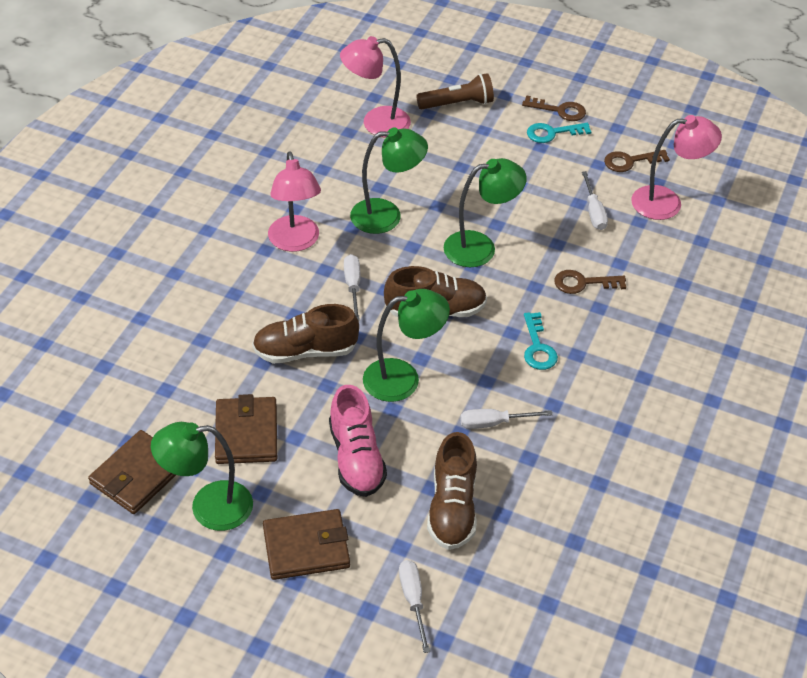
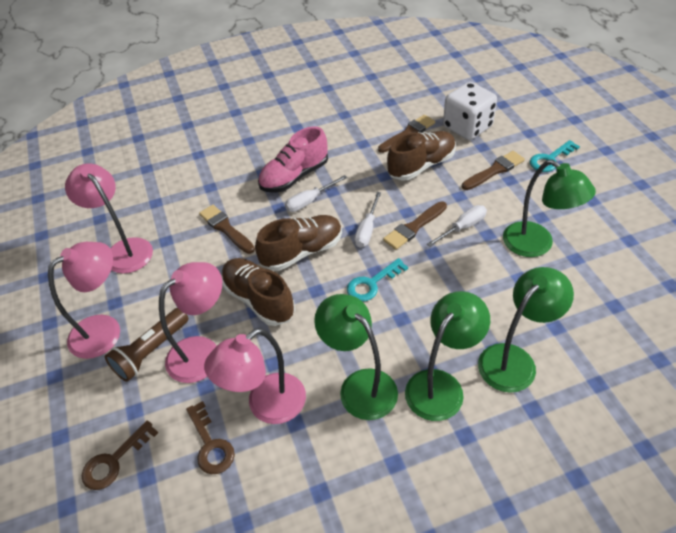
brown brush: none = 0 -> [199,205,255,254] [378,115,435,153] [383,202,447,250] [462,151,525,190] = 4
brown key: [522,95,586,121] [555,270,626,294] [604,150,670,172] = 3 -> [82,421,158,490] [186,401,235,474] = 2
brown wallet: [88,430,176,514] [215,394,277,464] [263,509,350,580] = 3 -> none = 0
pink lamp: [268,151,321,252] [340,36,411,138] [631,115,722,220] = 3 -> [48,242,120,359] [65,163,153,274] [159,262,222,383] [204,328,306,424] = 4
white dice: none = 0 -> [443,82,497,140] = 1
white screwdriver: [344,254,360,320] [399,560,430,653] [460,409,553,429] [582,171,608,230] = 4 -> [285,175,347,212] [354,192,381,248] [427,205,487,247] = 3

